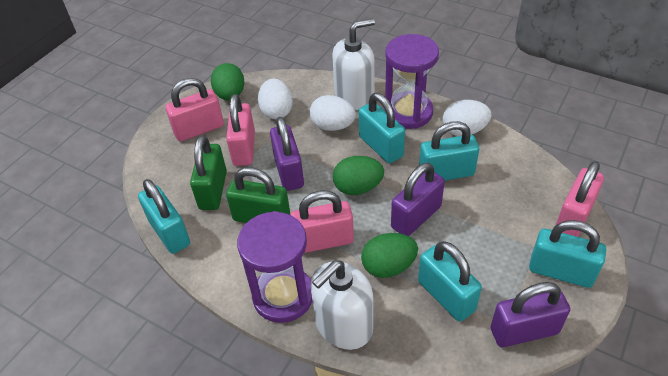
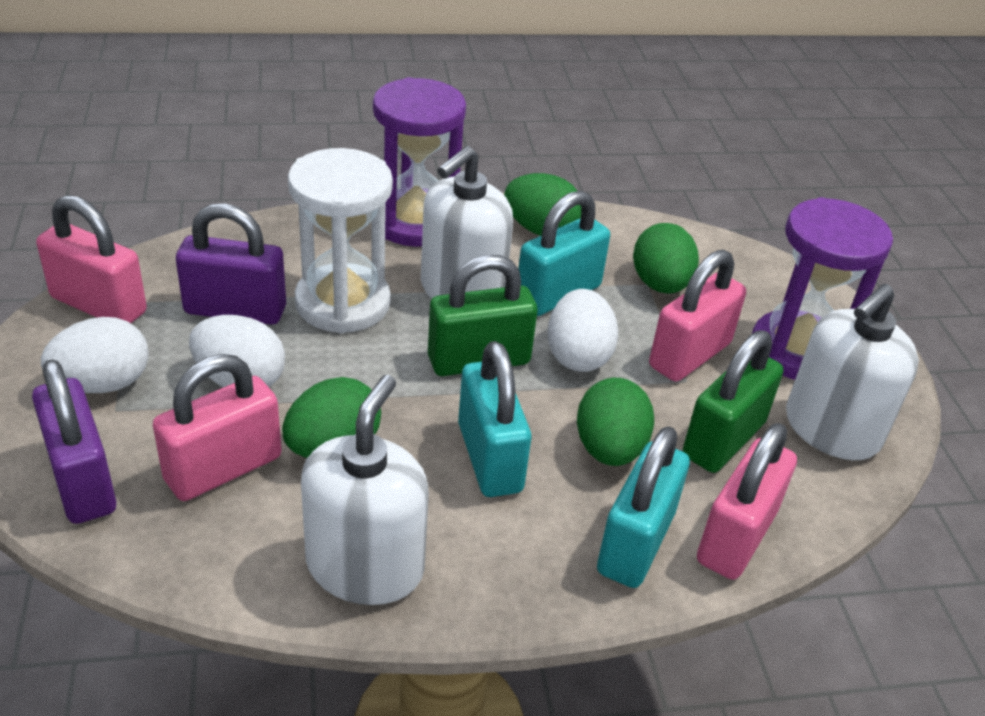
green egg: [211,63,244,100] [333,156,384,195] [361,233,418,278] = 3 -> [282,377,381,458] [504,173,582,236] [577,378,654,466] [633,223,699,294] = 4
purple padlock: [270,117,304,191] [391,163,445,236] [490,282,570,347] = 3 -> [32,359,117,524] [176,203,286,325] = 2
turquoise padlock: [138,179,190,254] [359,93,405,163] [418,241,482,322] [419,121,479,180] [529,220,606,288] = 5 -> [458,341,531,497] [518,191,610,316] [597,426,690,588] = 3
white hourglass: none = 0 -> [288,148,393,334] = 1
white soap dispenser: [311,261,373,350] [332,18,375,110] = 2 -> [301,375,429,605] [421,146,513,299] [786,284,919,460] = 3

